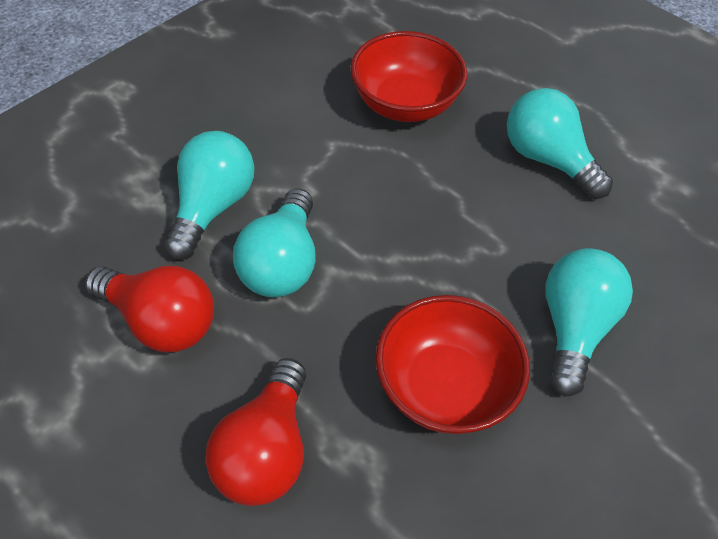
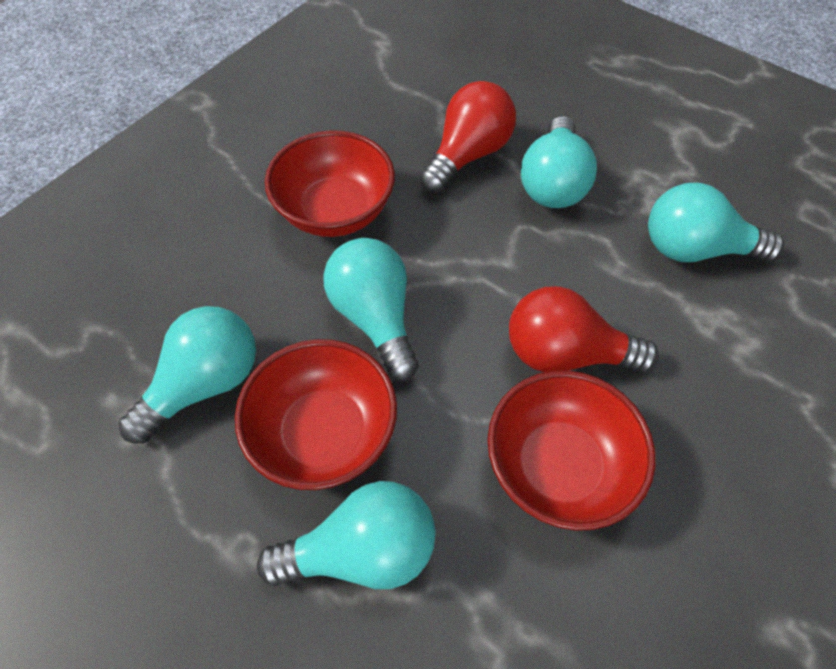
red bowl: [350,31,467,122] [376,295,530,434] = 2 -> [235,339,397,490] [265,130,395,237] [487,370,656,531] = 3
turquoise light bulb: [164,131,255,260] [233,188,316,297] [507,88,613,199] [545,248,633,396] = 4 -> [118,306,256,444] [257,481,436,589] [323,238,419,381] [521,116,597,208] [648,182,784,262] = 5

